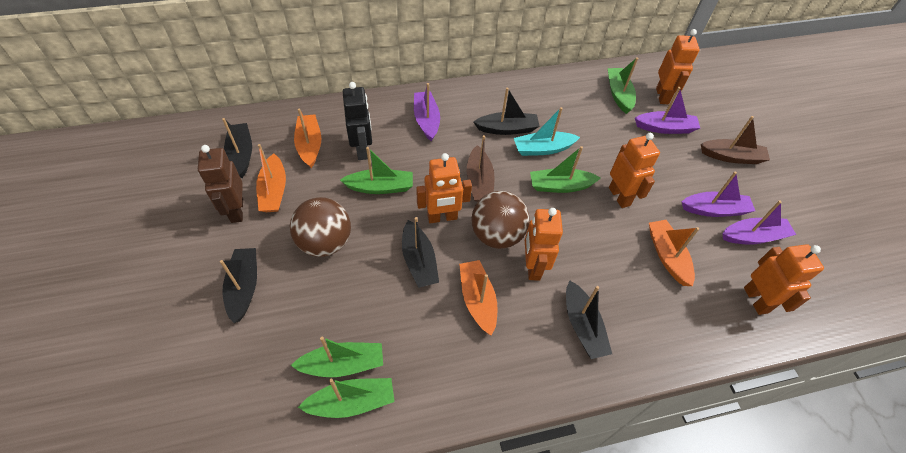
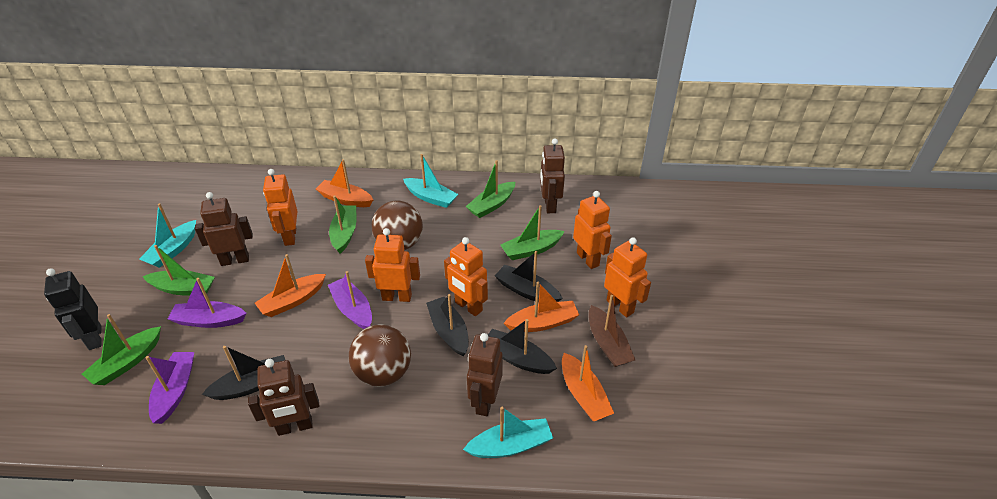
black boat: [220,248,257,323] [222,118,252,178] [402,217,439,288] [474,87,540,135] [566,281,612,359] = 5 -> [202,346,285,400] [426,294,469,356] [488,319,557,374] [495,251,563,302] = 4
brown boat: [467,135,495,202] [701,116,770,164] = 2 -> [589,295,635,367] = 1
brown robot: [198,145,243,223] = 1 -> [195,192,253,266] [248,359,319,436] [467,333,503,416] [540,138,565,213] = 4
purple boat: [414,83,440,141] [635,87,700,134] [682,172,755,217] [722,200,796,245] = 4 -> [145,352,194,424] [168,278,246,328] [328,271,372,329] = 3
turquoise boat: [514,107,580,156] = 1 -> [139,203,196,268] [403,154,458,208] [463,407,553,458] = 3

